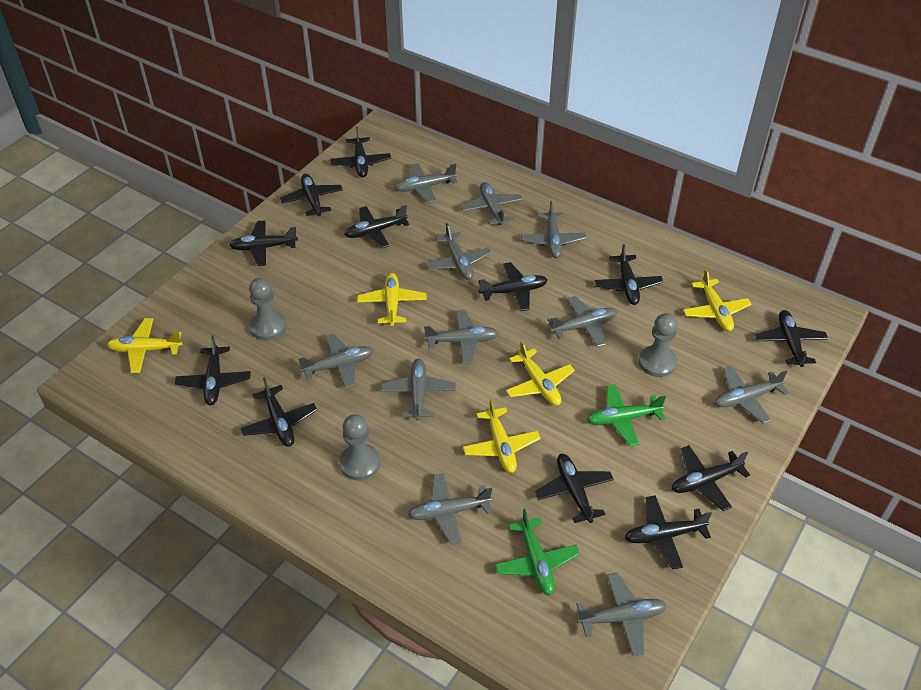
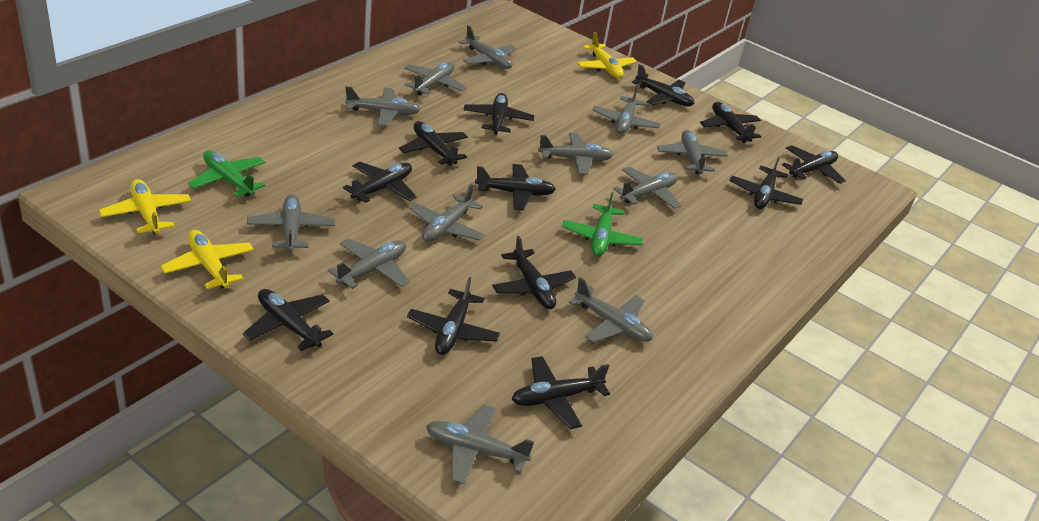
grey pawn: [249,278,287,341] [339,414,380,481] [639,313,678,377] = 3 -> none = 0
grey plane: [298,334,373,388] [381,358,456,421] [395,163,458,203] [408,473,492,545] [424,310,498,364] [426,223,492,280] [461,182,523,226] [521,201,587,258] [548,296,617,347] [576,573,667,656] [715,366,789,424] = 11 -> [247,194,335,252] [328,239,410,289] [345,86,421,126] [404,62,467,95] [409,184,485,242] [426,404,534,484] [458,25,516,69] [538,133,614,175] [568,277,652,343] [592,86,661,134] [613,167,681,209] [657,130,728,175] = 12
yellow plane: [107,318,182,373] [357,273,427,326] [463,398,541,473] [506,341,575,406] [683,269,752,331] = 5 -> [99,179,191,234] [160,230,254,289] [577,32,637,78] = 3

